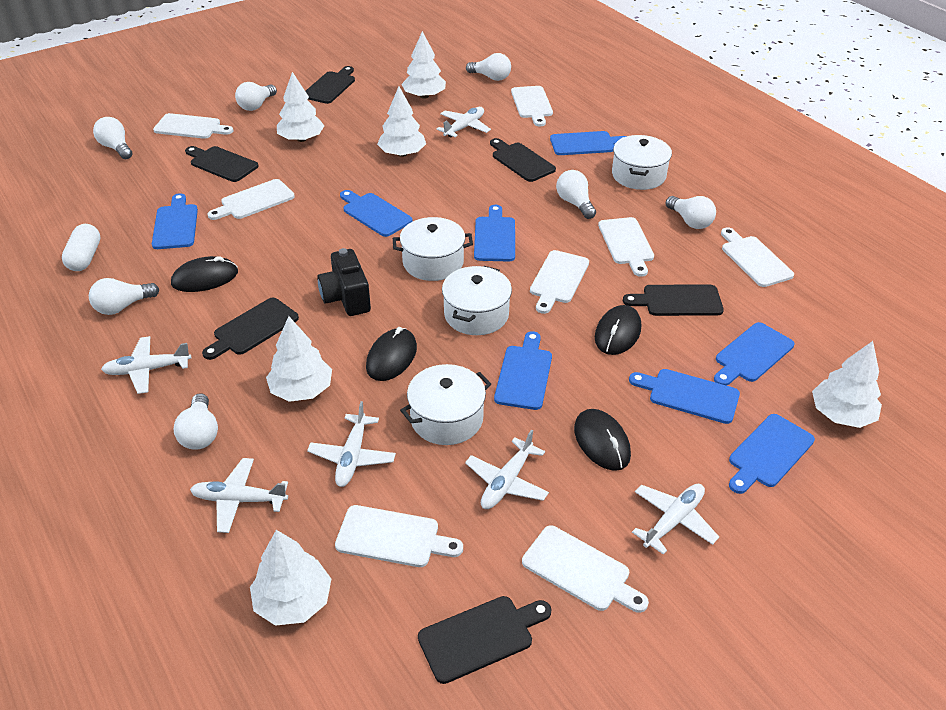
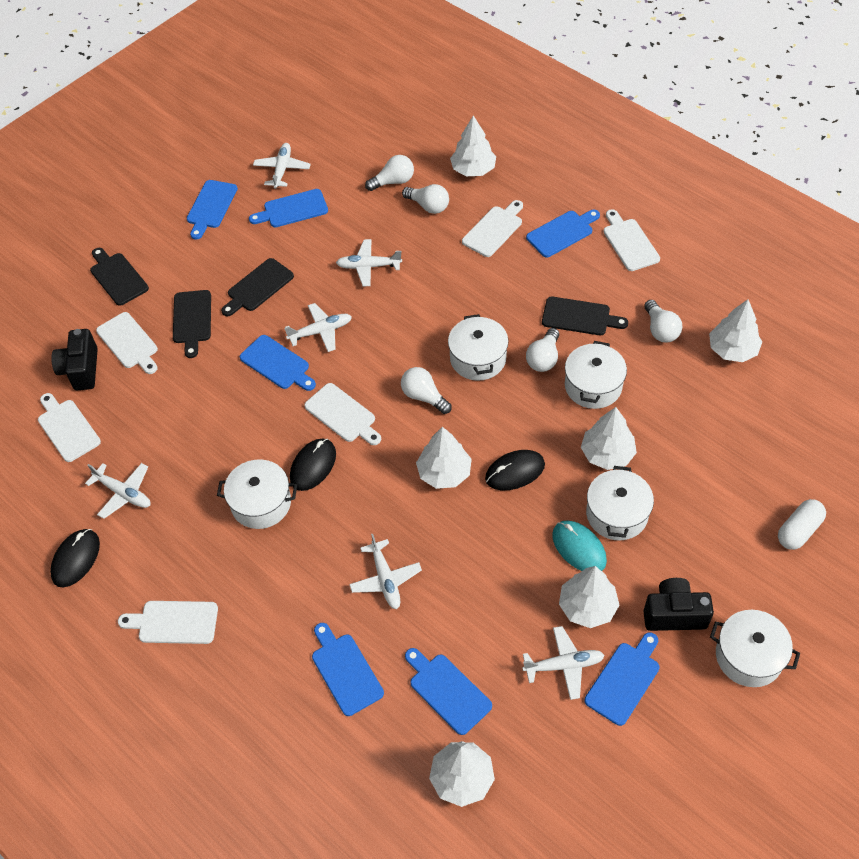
black camera: [317,248,371,316] = 1 -> [51,329,98,390] [643,578,714,631] = 2
black cutting board: [185,146,258,182] [202,298,299,360] [305,66,355,104] [418,596,552,684] [490,138,556,182] [623,285,724,316] = 6 -> [90,248,149,306] [173,290,211,358] [221,258,294,316] [542,297,628,335] = 4
black mouse: [171,256,238,292] [366,327,417,381] [574,409,631,471] [595,305,641,355] = 4 -> [50,529,100,588] [290,439,336,491] [485,450,545,490] = 3
blue cutting board: [152,193,198,249] [340,190,413,237] [474,205,515,262] [494,331,552,410] [550,131,627,155] [629,369,740,424] [714,322,795,386] [729,414,815,494] = 8 -> [187,180,238,239] [240,335,316,391] [249,189,328,227] [312,623,384,716] [405,648,492,735] [526,210,600,257] [584,632,660,726] = 7
turquoise mouse: none = 0 -> [552,521,607,571] = 1
white cutting board: [153,113,233,139] [208,179,295,220] [335,505,463,567] [511,86,553,126] [522,525,649,613] [530,250,589,314] [598,217,654,277] [721,227,794,287] = 8 -> [38,393,101,462] [96,312,158,374] [118,601,218,644] [304,383,381,445] [462,200,523,257] [604,209,660,271] = 6
white light bulb: [89,278,159,315] [93,117,132,159] [174,393,218,450] [235,82,277,111] [466,53,511,81] [556,170,596,219] [666,196,716,229] = 7 -> [365,155,414,191] [401,367,452,414] [402,184,449,214] [526,328,559,372] [644,300,682,342] = 5
white pot: [393,217,473,281] [400,364,491,445] [442,266,512,335] [612,135,672,190] = 4 -> [217,459,297,529] [448,314,509,381] [565,341,627,409] [586,466,654,540] [710,610,800,687] = 5

